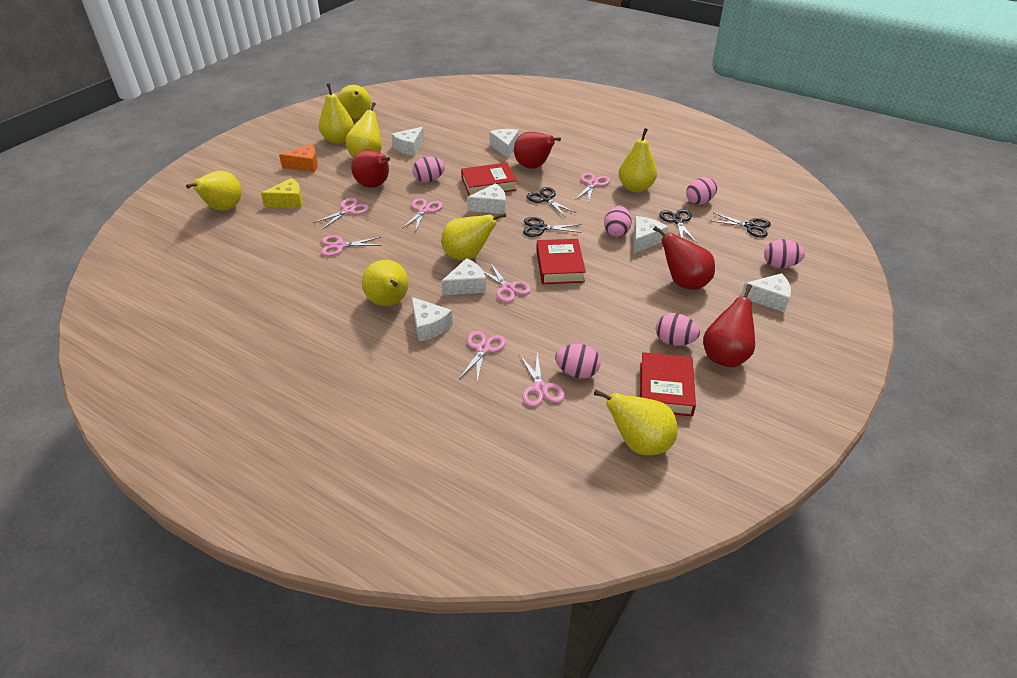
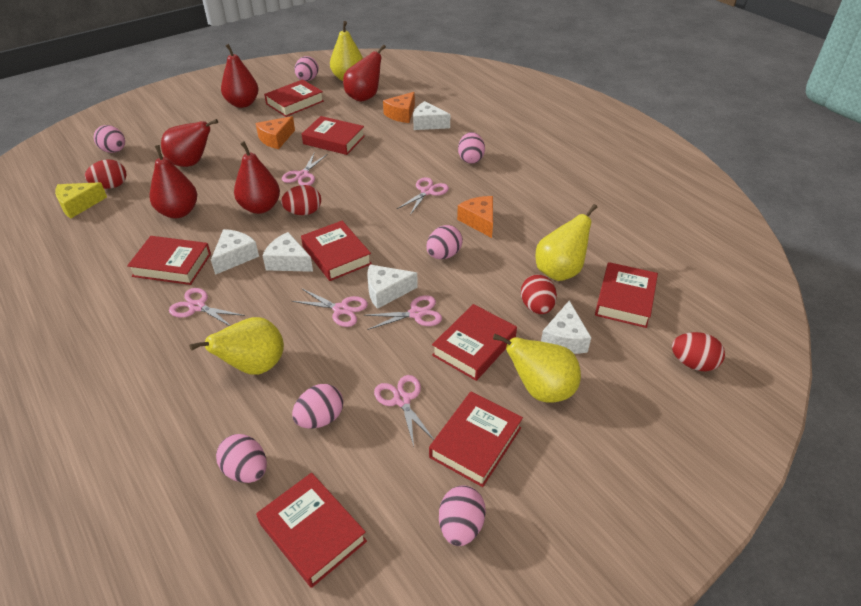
black scissors: [523,217,581,237] [527,187,577,216] [659,209,697,243] [711,213,771,238] = 4 -> none = 0
orange cheese: [279,144,318,172] = 1 -> [255,116,295,149] [383,92,415,123] [457,196,493,238] = 3
pink egg: [412,156,445,183] [555,344,601,378] [604,206,632,237] [656,313,700,346] [686,177,718,205] [764,239,805,268] = 6 -> [94,125,125,153] [216,434,267,483] [292,384,343,428] [295,56,319,81] [426,225,463,259] [439,485,486,546] [458,132,485,164] = 7
pink scissors: [313,198,369,229] [321,235,382,256] [402,198,443,231] [459,331,506,382] [483,262,531,302] [520,352,565,407] [575,173,610,204] = 7 -> [169,288,245,326] [282,152,328,186] [292,288,368,327] [364,295,442,330] [374,375,434,447] [397,177,449,215] = 6
red book: [461,163,517,196] [536,239,586,284] [640,352,696,416] = 3 -> [127,236,211,285] [256,473,367,588] [264,79,324,117] [301,221,372,281] [302,116,365,155] [429,392,523,487] [432,304,517,381] [595,262,658,328] = 8
red egg: none = 0 -> [85,159,127,189] [281,185,321,215] [521,275,557,314] [672,332,725,371] = 4
red pear: [351,149,390,188] [514,132,561,169] [653,226,715,290] [703,284,755,367] = 4 -> [150,145,197,218] [161,119,218,167] [221,44,259,108] [234,141,280,214] [343,45,386,102] = 5
white cheese: [391,127,424,156] [411,297,453,341] [441,258,486,295] [467,183,506,214] [489,129,519,158] [634,216,668,253] [741,273,791,312] = 7 -> [211,229,259,275] [262,232,313,272] [367,265,418,309] [413,101,450,130] [541,301,591,354] = 5
yellow pear: [186,171,242,211] [319,83,354,144] [338,85,371,119] [345,102,382,158] [362,260,409,306] [441,213,506,260] [594,390,678,455] [619,128,657,192] = 8 -> [189,317,284,375] [330,21,363,81] [493,334,581,403] [535,204,598,281] = 4

